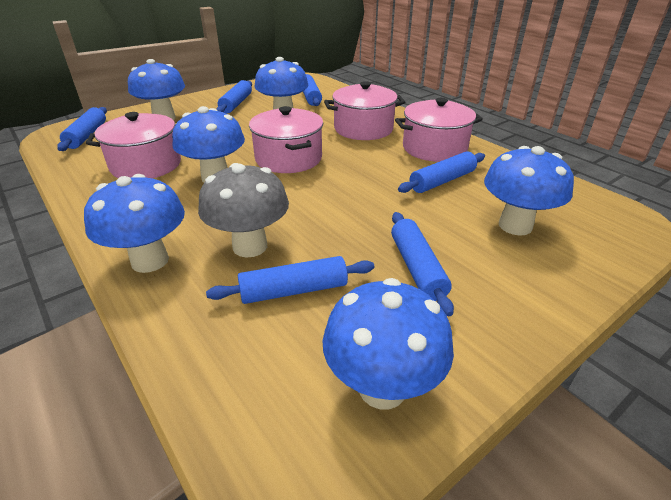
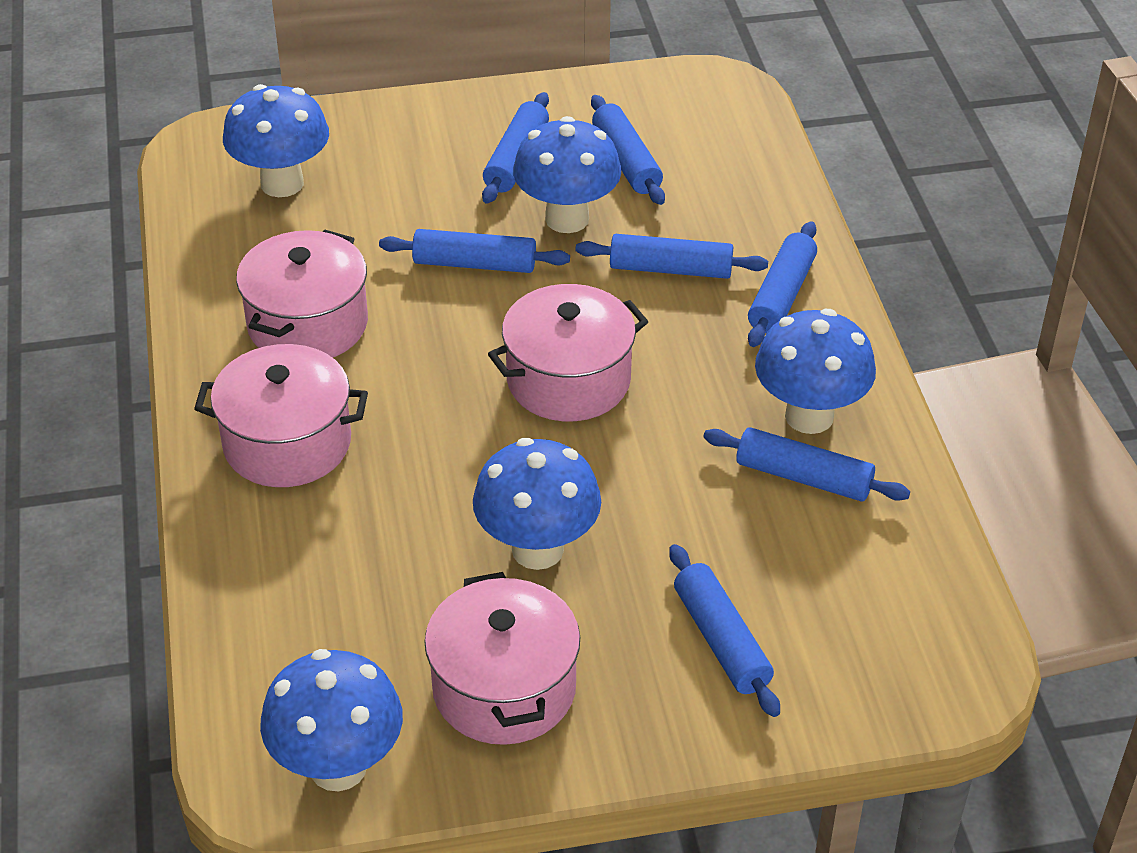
blue mushroom: [84,174,185,273] [128,59,185,120] [173,106,245,183] [255,57,308,110] [322,278,454,409] [484,146,574,236] = 6 -> [223,84,329,197] [260,649,403,791] [473,438,601,570] [513,116,621,233] [755,309,876,434] = 5
blue rolling pin: [57,107,107,151] [206,256,374,304] [217,80,252,113] [303,74,322,106] [391,212,454,316] [398,151,485,193] = 6 -> [379,229,570,273] [482,92,549,204] [576,234,768,279] [591,95,665,205] [669,544,780,717] [703,427,910,502] [748,221,817,347] = 7
grey mushroom: [198,163,289,258] = 1 -> none = 0

